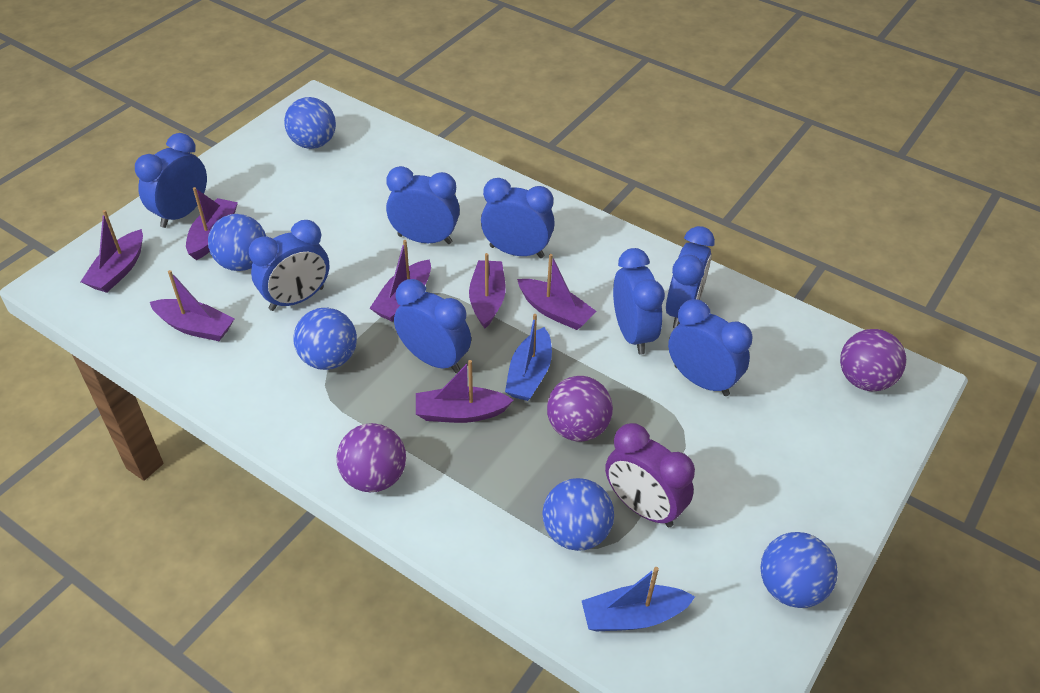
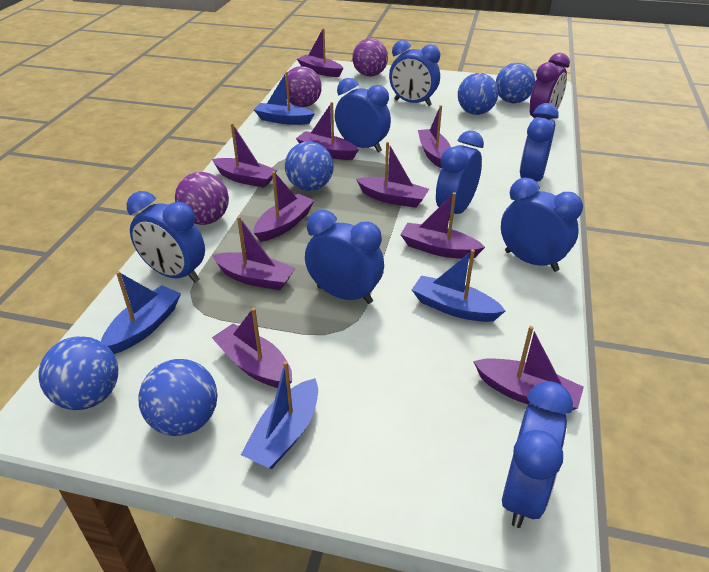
blue boat: [505,314,552,401] [582,567,695,631] = 2 -> [101,271,181,354] [241,361,318,469] [254,72,315,125] [412,249,506,322] = 4
purple boat: [81,210,143,293] [150,270,234,341] [186,187,238,260] [370,240,431,322] [416,360,513,423] [469,253,506,328] [517,254,596,330] = 7 -> [212,123,277,188] [212,216,295,290] [212,307,292,388] [254,171,315,242] [296,102,359,160] [297,28,343,77] [356,142,429,208] [400,192,485,259] [418,105,451,168] [473,326,584,410] = 10

